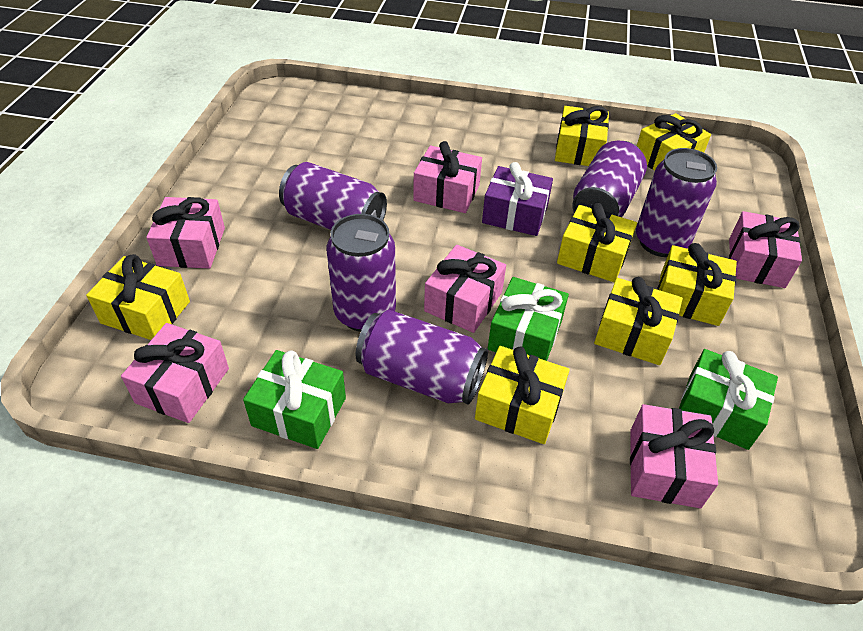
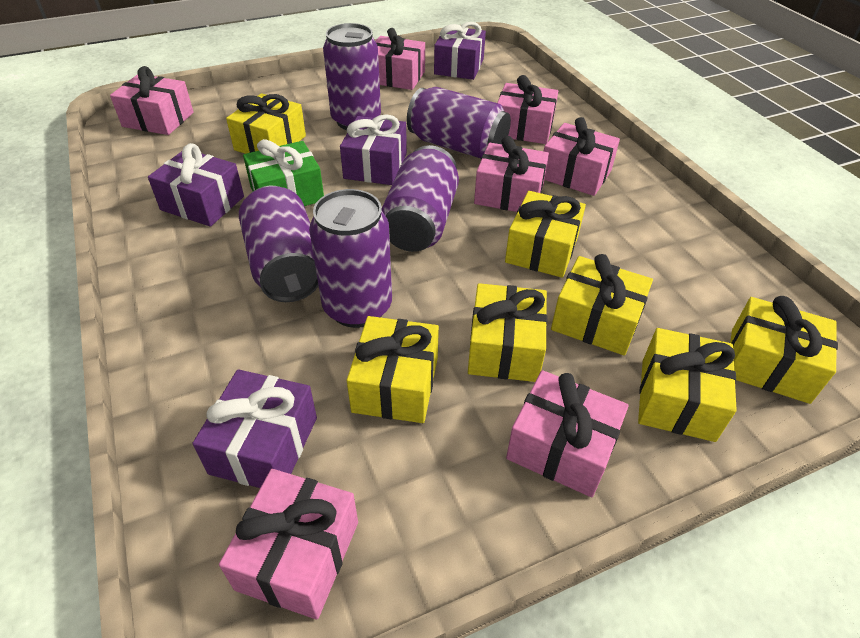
green gift: [243,350,346,449] [488,277,569,361] [679,349,778,450] = 3 -> [243,139,324,206] = 1
pink gift: [121,323,229,423] [146,197,225,269] [413,141,482,213] [424,245,506,333] [630,404,718,508] [729,211,802,288] = 6 -> [110,66,194,135] [219,469,358,620] [375,28,425,90] [474,136,549,212] [497,75,558,144] [506,370,629,497] [544,117,620,196] = 7
purple gift: [482,162,553,236] = 1 -> [148,143,244,227] [192,369,317,488] [340,114,407,185] [434,22,486,80] = 4

